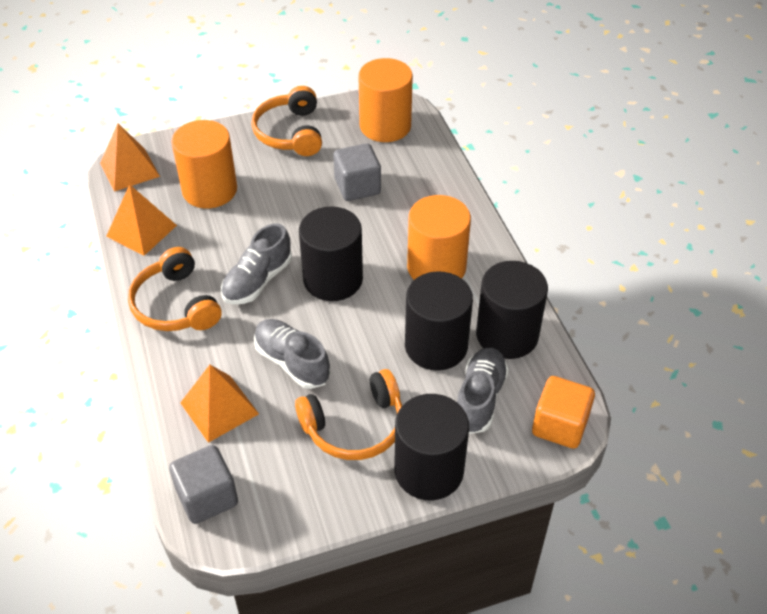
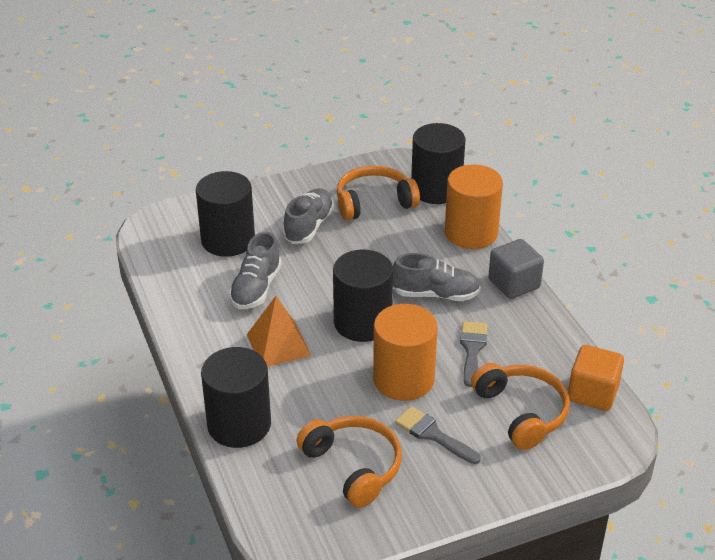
grey brush: none = 0 -> [395,406,481,464] [460,321,487,387] = 2
grey cube: [169,445,238,524] [333,143,381,201] = 2 -> [488,239,544,299] = 1
orange cylinder: [172,120,237,208] [358,58,413,142] [407,195,471,280] = 3 -> [373,304,438,401] [445,165,503,249] = 2
orange pyramid: [100,124,160,192] [106,184,177,256] [181,365,259,443] = 3 -> [247,296,311,367] = 1

